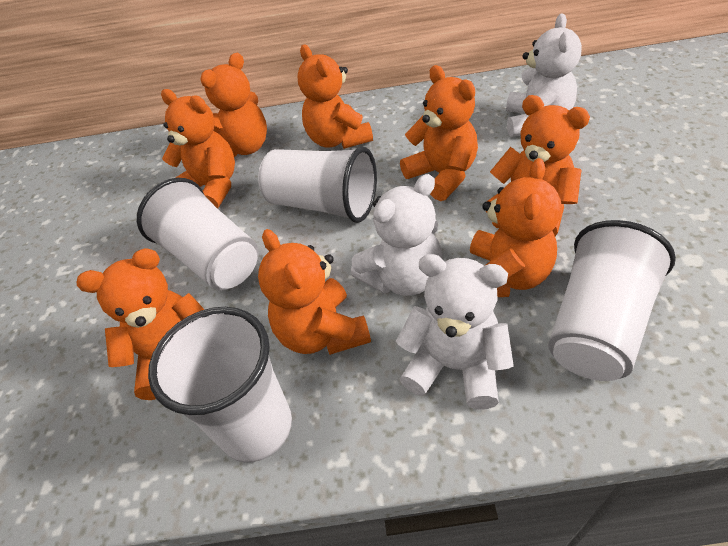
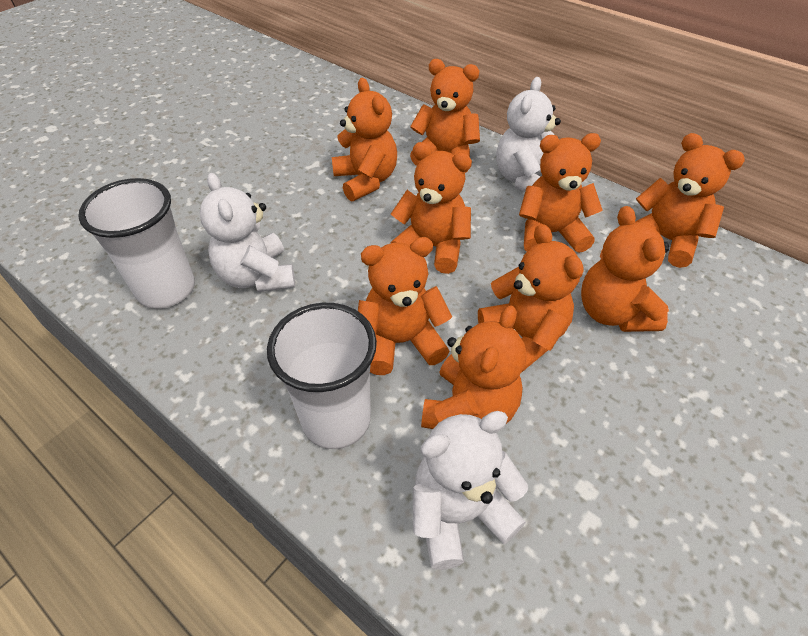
orange teddy bear: [76,248,205,400] [161,89,235,209] [200,53,267,157] [258,229,371,355] [298,45,373,149] [400,65,478,201] [470,158,562,297] [486,95,590,236] = 8 -> [332,78,397,202] [358,237,452,375] [390,142,472,274] [410,59,480,173] [421,305,526,429] [478,224,584,373] [519,133,603,253] [581,206,669,332] [635,133,745,268] = 9
white cup: [137,178,258,290] [148,307,292,463] [258,147,377,223] [548,220,676,381] = 4 -> [78,178,195,309] [267,303,377,449] = 2

